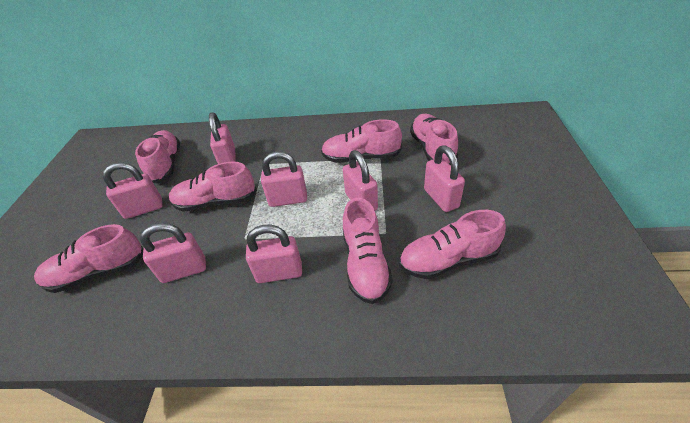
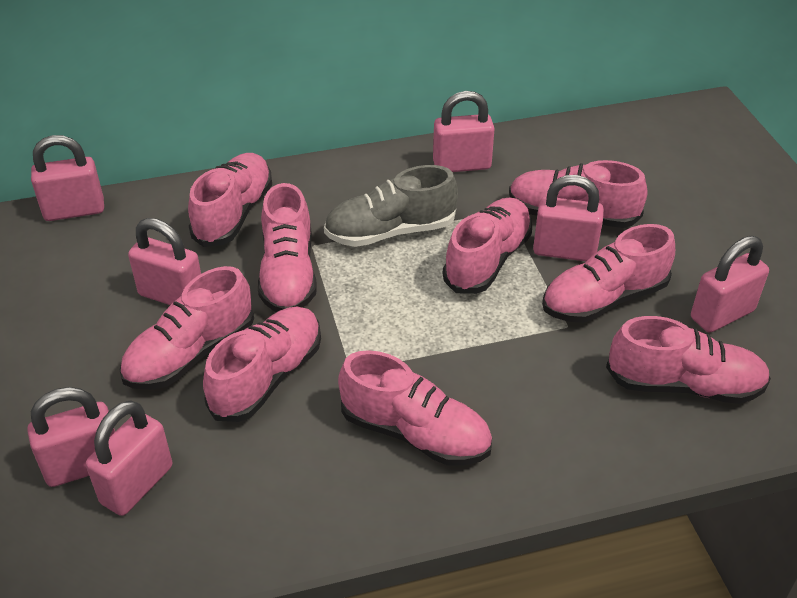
grey shoe: none = 0 -> [324,165,458,247] = 1
pink shoe: [34,224,143,293] [135,130,180,184] [169,162,257,212] [321,119,402,163] [343,198,392,304] [399,210,506,279] [410,114,458,165] = 7 -> [119,266,254,390] [188,153,272,247] [203,307,321,422] [258,183,317,312] [338,350,492,466] [443,197,532,294] [509,160,647,228] [542,224,675,323] [606,316,771,404] = 9

